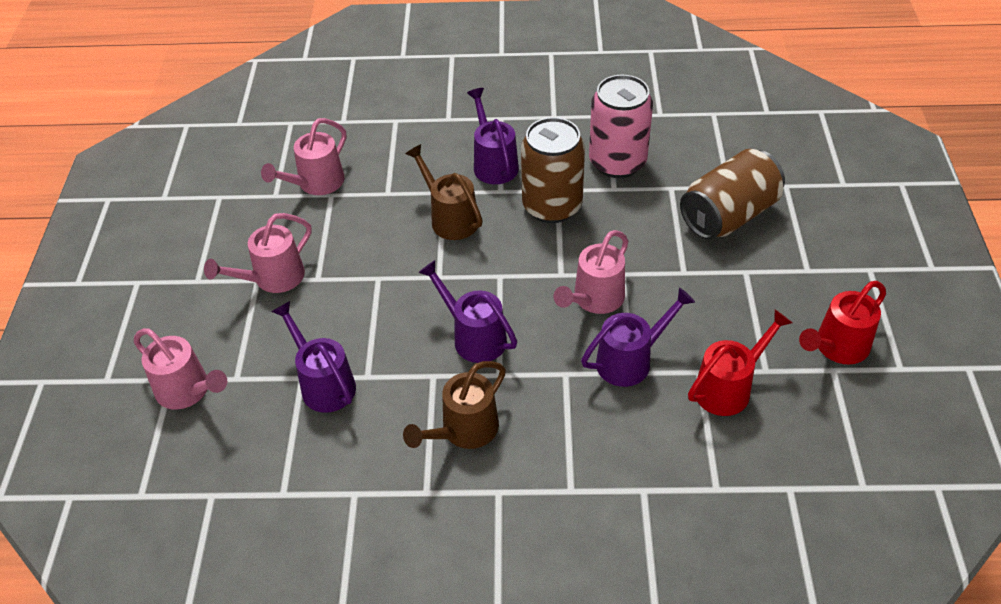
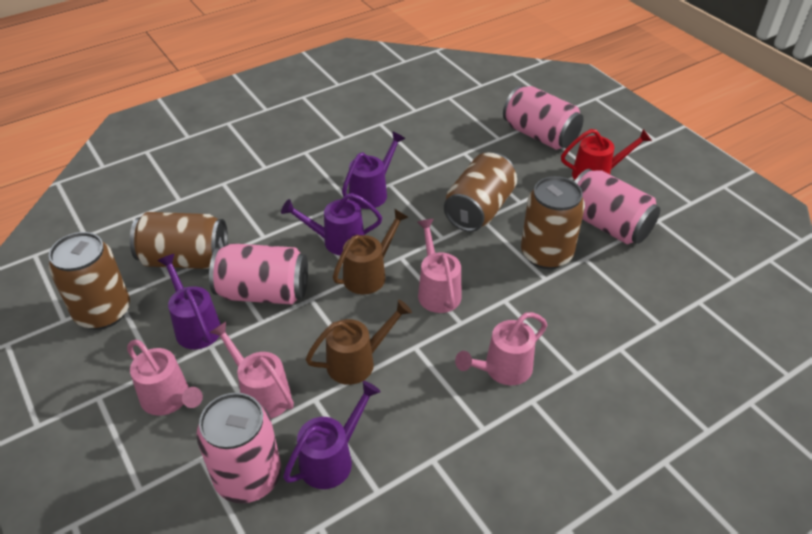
brown can: [521,117,585,223] [680,149,785,240] = 2 -> [48,232,130,329] [130,212,228,269] [444,152,517,232] [521,176,585,269] = 4
pink can: [589,75,653,178] = 1 -> [196,393,281,503] [209,243,308,305] [503,86,584,150] [574,169,660,244] = 4
red watering can: [688,309,792,416] [799,281,886,365] = 2 -> [561,129,652,180] = 1

